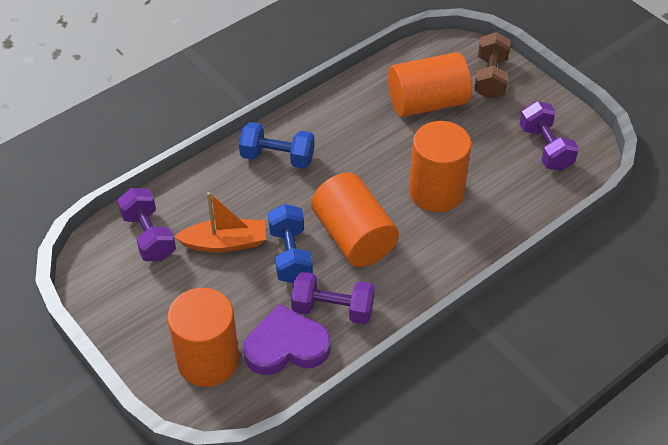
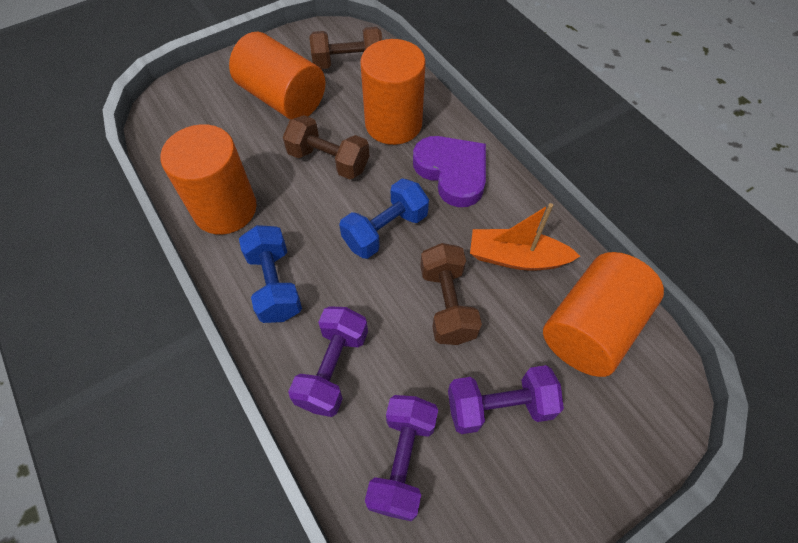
brown dumbbell: [474,32,511,99] = 1 -> [283,115,369,179] [309,27,382,69] [420,243,482,345] = 3

